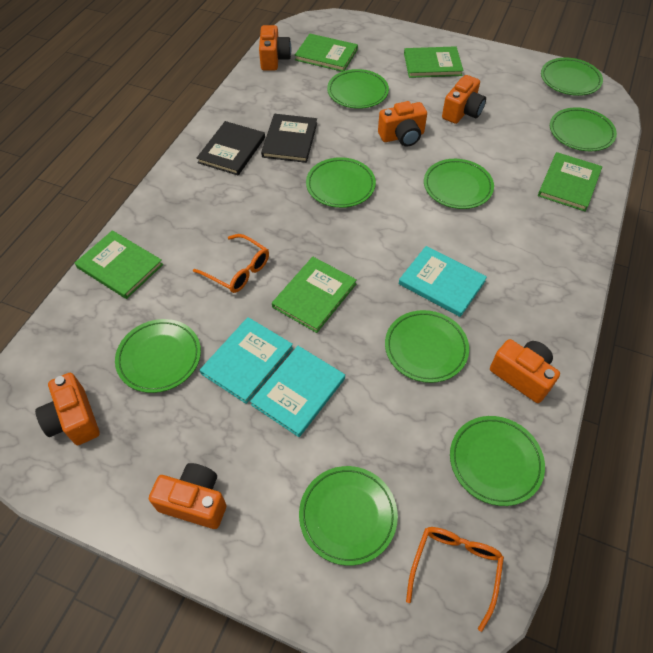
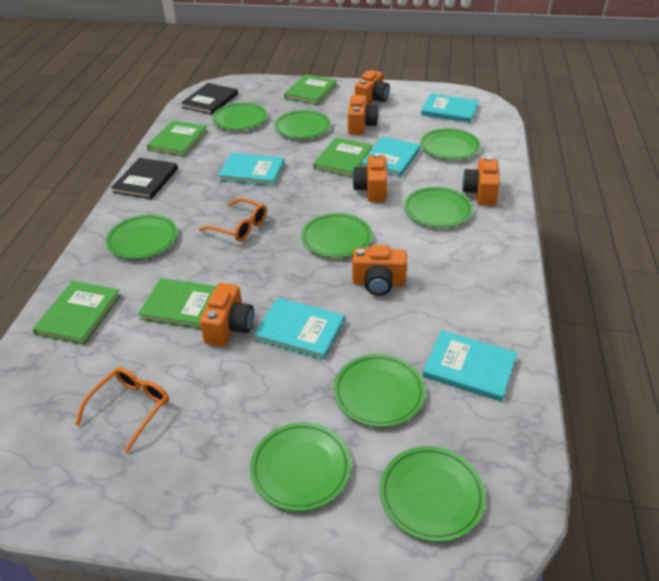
turquoise book: [200,317,293,404] [250,346,345,437] [399,246,487,317] = 3 -> [218,153,284,186] [254,298,345,360] [361,136,420,177] [421,94,479,123] [423,330,517,402] = 5

